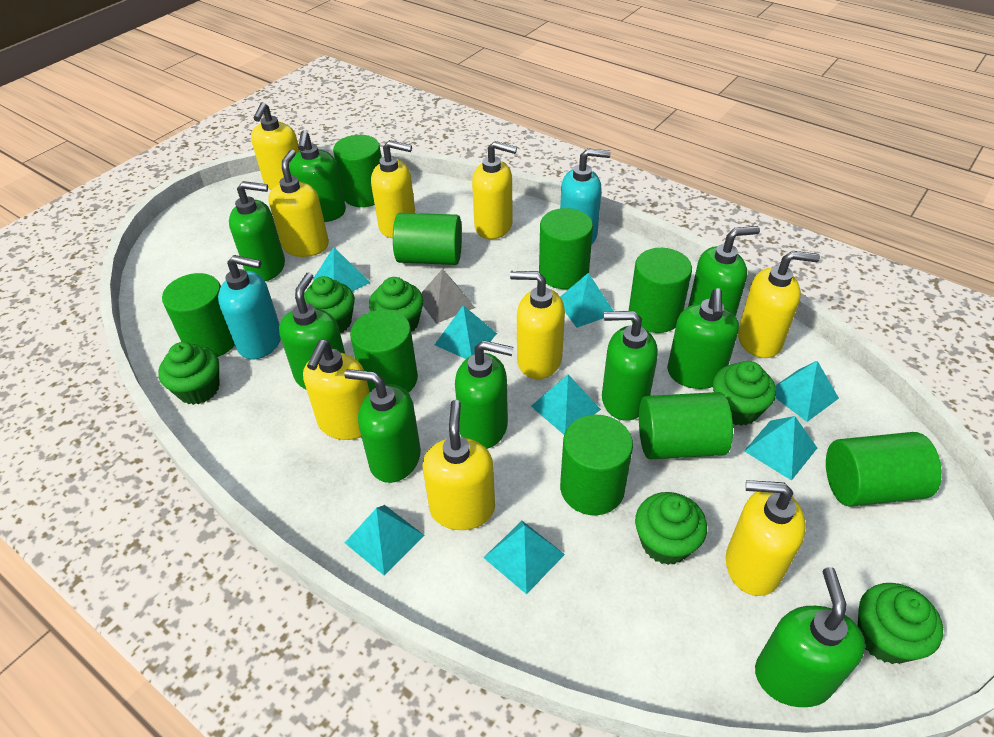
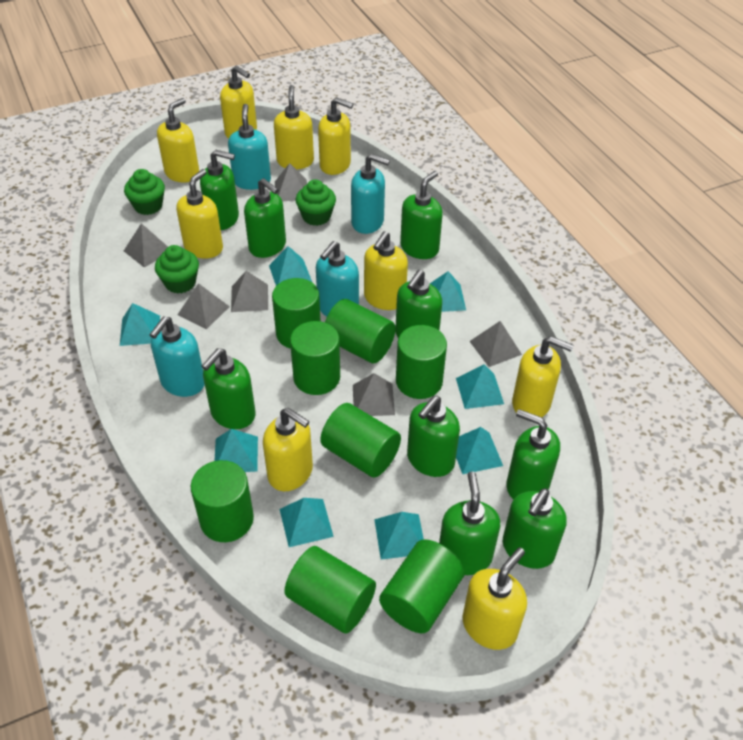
green cupcake: [158,342,219,405] [304,276,355,333] [369,277,424,333] [635,492,707,565] [713,361,776,426] [858,583,943,664] = 6 -> [124,169,165,215] [155,245,199,293] [295,179,336,226] = 3
green cylinder: [162,273,235,357] [333,135,382,207] [350,310,418,393] [393,213,462,265] [539,208,593,289] [560,415,633,515] [629,248,692,333] [639,392,733,459] [826,432,942,507] = 9 -> [191,460,254,542] [272,278,321,349] [284,546,376,634] [290,321,340,395] [320,403,401,477] [325,299,396,364] [379,539,465,633] [396,325,447,399] = 8
grey pyramid: [422,269,475,324] = 1 -> [124,223,168,268] [178,283,230,329] [231,271,268,312] [275,163,307,201] [353,373,395,416] [470,321,522,367] = 6
turquoise soap dispenser: [218,255,281,360] [560,148,611,245] = 2 -> [149,316,205,397] [228,104,271,190] [316,241,359,316] [351,154,390,234] = 4

